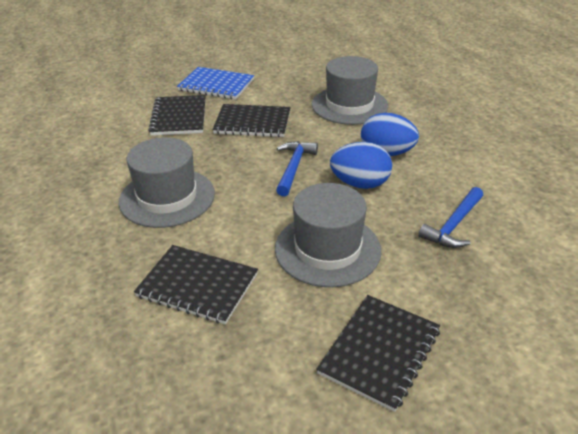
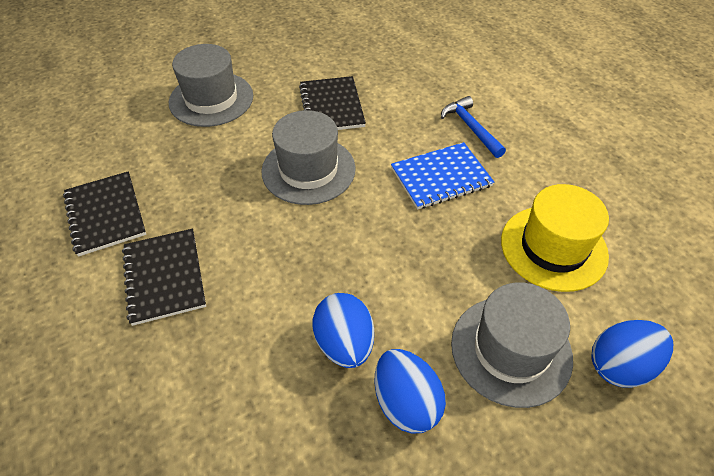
black notebook: [134,245,258,324] [148,95,206,136] [212,104,291,137] [316,295,440,412] = 4 -> [63,171,146,257] [122,229,206,326] [299,76,366,130] = 3
blue egg: [330,142,392,189] [361,113,419,156] = 2 -> [312,293,374,368] [374,349,446,434] [591,320,673,388] = 3
blue hammer: [276,141,318,196] [418,187,483,248] = 2 -> [441,96,506,158] = 1
yellow hat: none = 0 -> [501,184,609,292] = 1

